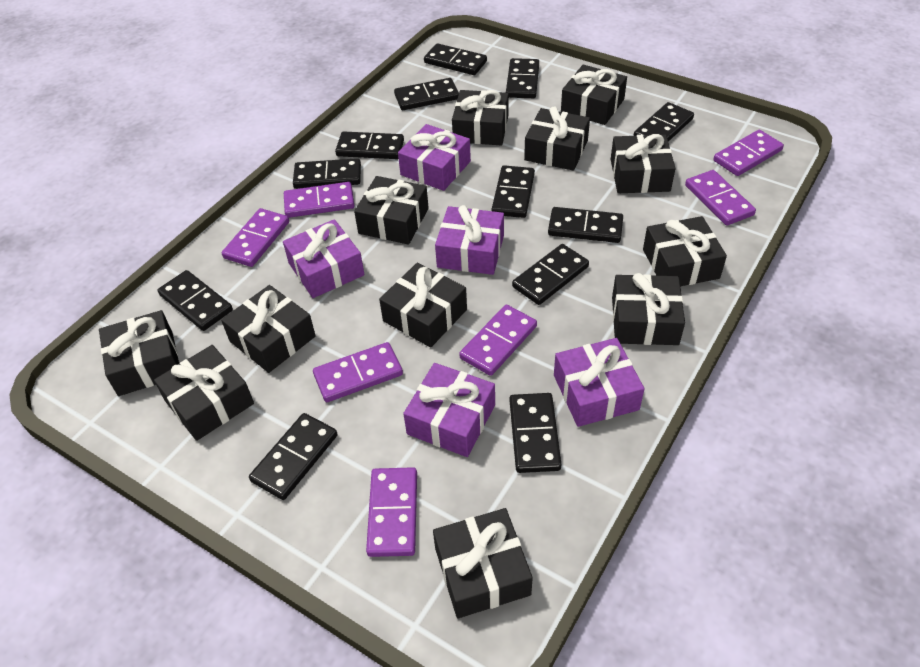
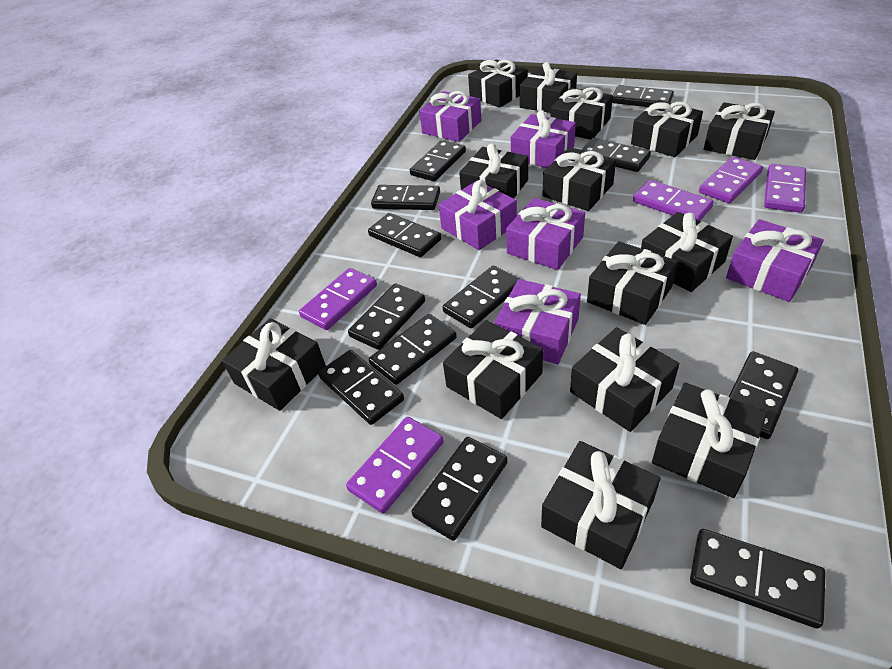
black gift: [99,310,179,396] [154,345,254,441] [221,285,316,373] [354,176,429,245] [379,263,467,348] [433,508,533,618] [452,90,509,145] [524,106,590,171] [561,64,627,125] [611,134,676,193] [612,273,685,345] [643,216,727,286] = 12 -> [222,318,326,411] [443,320,543,419] [459,144,528,198] [468,60,527,108] [520,62,577,113] [541,441,661,569] [542,147,616,211] [550,87,613,140] [570,327,680,432] [587,241,678,325] [631,100,703,157] [641,212,733,292] [652,383,767,498] [704,102,775,160] = 14
purple domino: [222,208,289,267] [284,182,354,218] [313,342,403,402] [366,467,417,557] [459,305,537,376] [685,170,756,225] [713,130,784,176] = 7 -> [299,268,377,330] [346,417,444,514] [633,180,714,221] [699,157,763,203] [764,164,806,212] = 5
purple gift: [283,219,365,298] [398,124,471,191] [403,363,495,457] [435,205,504,275] [554,338,644,427] = 5 -> [419,91,481,142] [439,180,517,250] [494,279,581,364] [506,198,585,270] [511,110,576,168] [726,219,824,302] = 6

